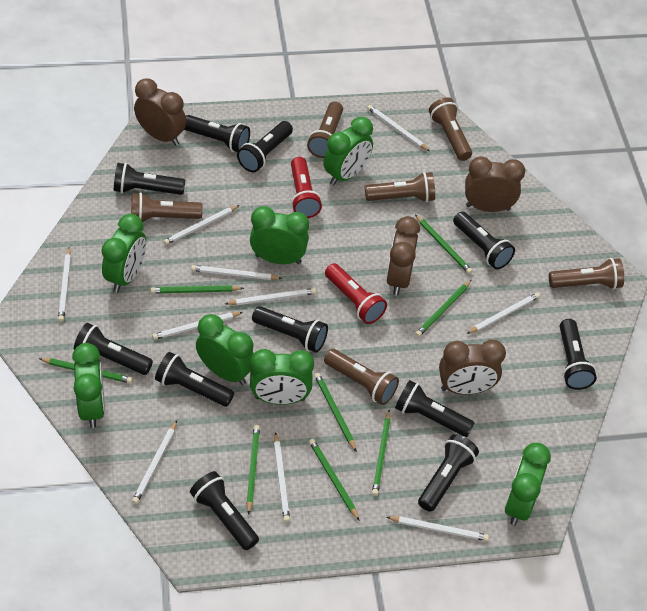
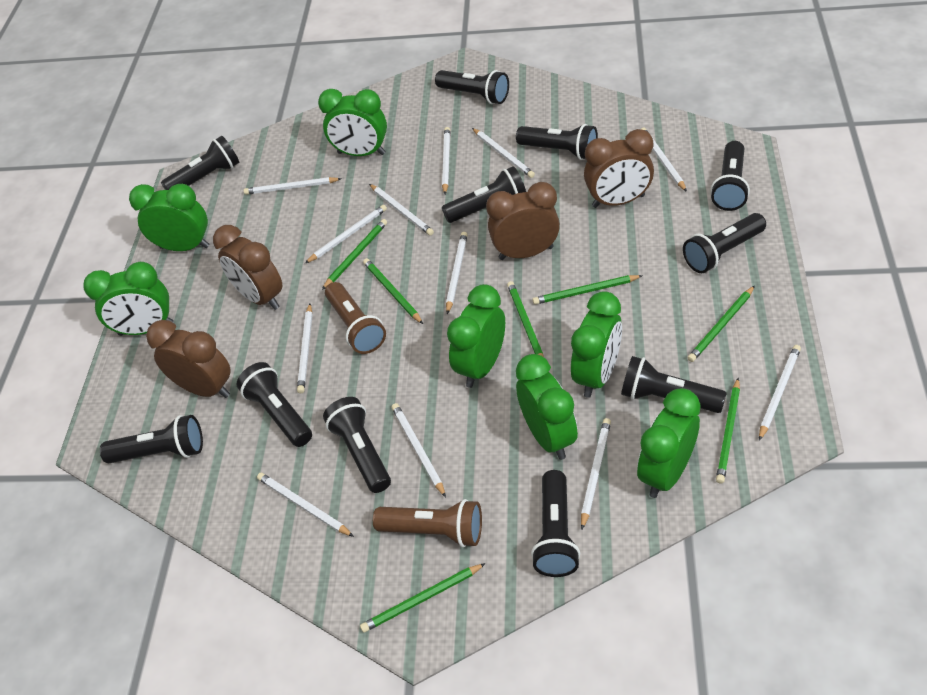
brown flashlight: [131,192,203,222] [307,101,343,158] [324,349,399,405] [365,172,435,202] [429,97,472,161] [549,258,624,290] = 6 -> [325,282,386,354] [373,499,482,547] = 2
green pencil: [39,358,133,383] [151,285,244,293] [246,425,260,515] [309,439,359,520] [314,373,357,452] [372,410,391,496] [415,215,473,274] [415,280,472,337] = 8 -> [322,219,387,290] [360,563,486,633] [363,258,423,324] [507,281,544,357] [532,275,643,305] [688,286,755,362] [716,378,740,484] = 7
red flashlight: [291,157,322,218] [325,263,387,324] = 2 -> none = 0
white pencil: [58,248,71,322] [132,421,177,504] [152,312,243,340] [164,205,240,245] [191,265,282,280] [225,288,316,305] [274,432,290,522] [367,105,430,151] [387,516,489,541] [467,293,540,334] = 10 -> [244,177,342,195] [257,473,354,537] [297,304,313,393] [305,205,387,263] [369,184,434,236] [392,403,446,497] [442,127,450,194] [446,232,468,314] [472,128,535,178] [581,418,611,529] [641,128,687,192] [759,345,801,441] = 12

